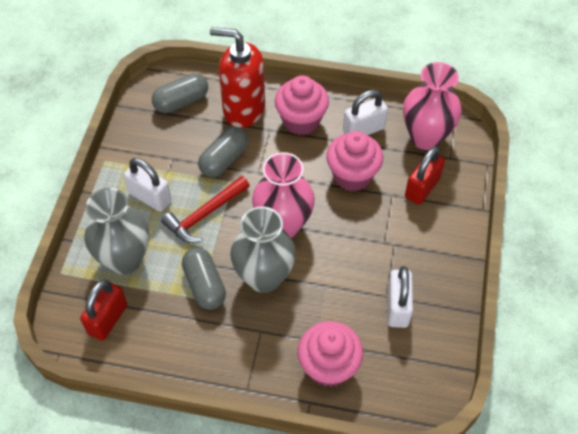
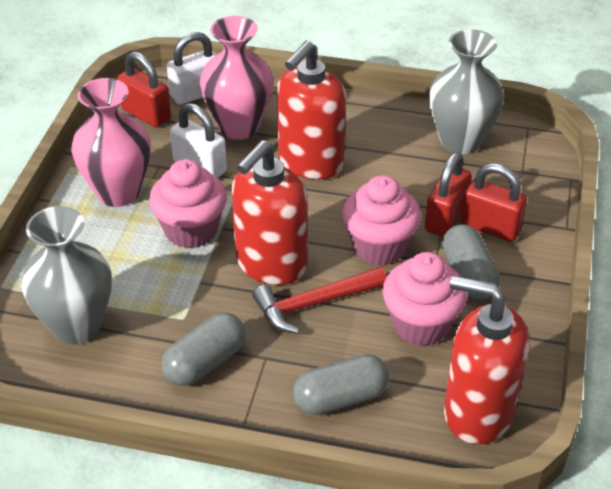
red padlock: [80,280,127,341] [405,146,445,205] = 2 -> [117,51,171,127] [425,152,471,237] [461,163,527,242] = 3
red soap dispenser: [210,27,265,128] = 1 -> [232,140,308,285] [277,41,346,180] [444,276,529,444] = 3
white padlock: [124,158,171,212] [343,90,388,135] [387,266,413,328] = 3 -> [167,32,217,105] [170,103,227,178] = 2

